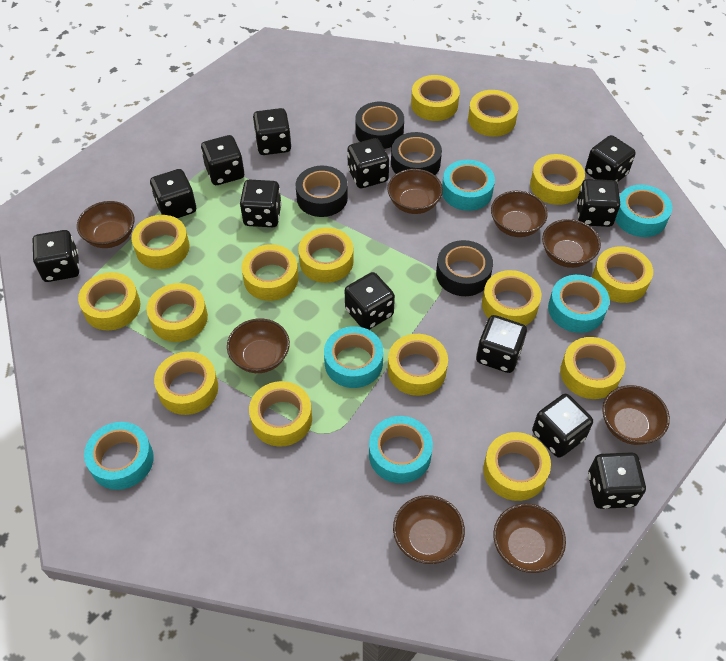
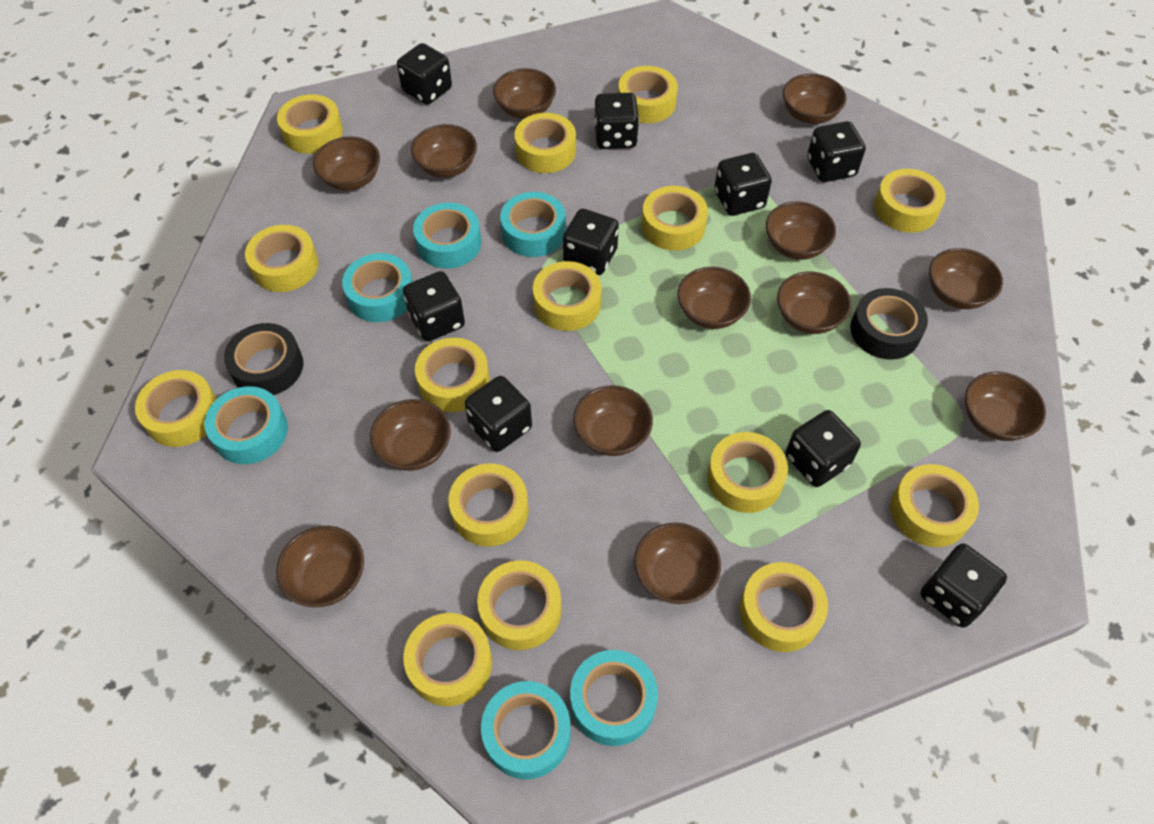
black dice: [32,230,79,282] [150,169,196,218] [201,135,244,185] [240,180,282,227] [253,108,291,155] [345,272,395,330] [347,138,389,188] [476,315,527,373] [532,394,593,458] [577,179,620,227] [585,135,636,182] [588,452,646,509] = 12 -> [397,43,452,105] [403,271,465,341] [465,376,532,452] [563,209,619,275] [594,93,639,149] [714,153,772,216] [786,410,861,487] [807,121,866,182] [920,544,1007,628] = 9
black tape: [296,166,348,217] [355,102,404,149] [391,132,442,175] [436,240,493,296] = 4 -> [224,323,303,395] [850,288,928,360] = 2
brown bowl: [77,201,134,248] [227,318,290,373] [387,169,443,214] [393,495,465,564] [491,191,548,237] [493,503,566,573] [542,219,601,268] [602,385,670,445] = 8 -> [276,526,364,607] [313,137,380,191] [370,399,451,471] [411,124,477,178] [493,68,556,119] [573,385,653,456] [634,523,721,604] [678,267,751,329] [766,202,836,260] [777,272,851,334] [783,74,847,124] [929,248,1003,309] [965,372,1046,441] = 13

